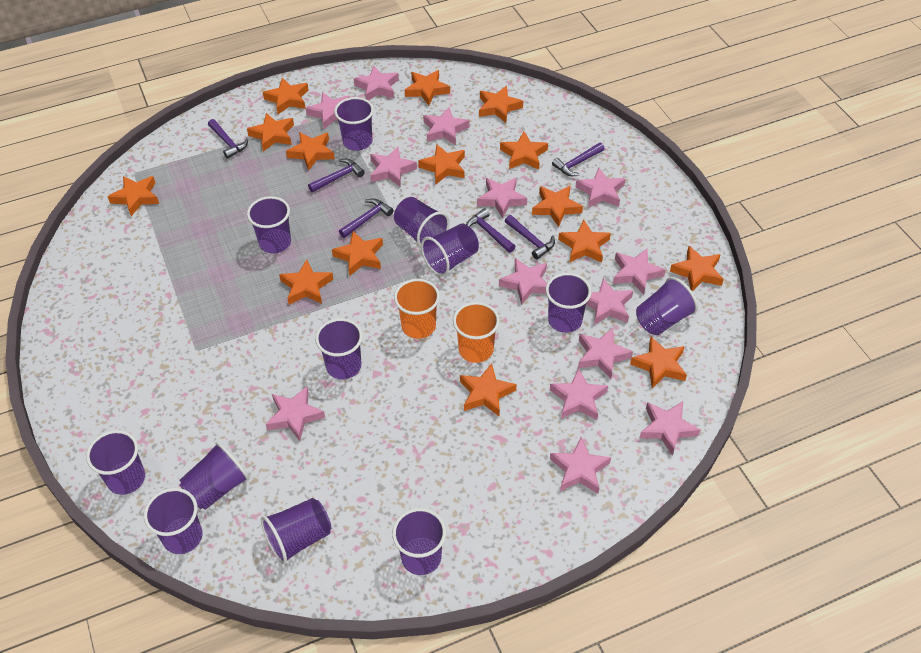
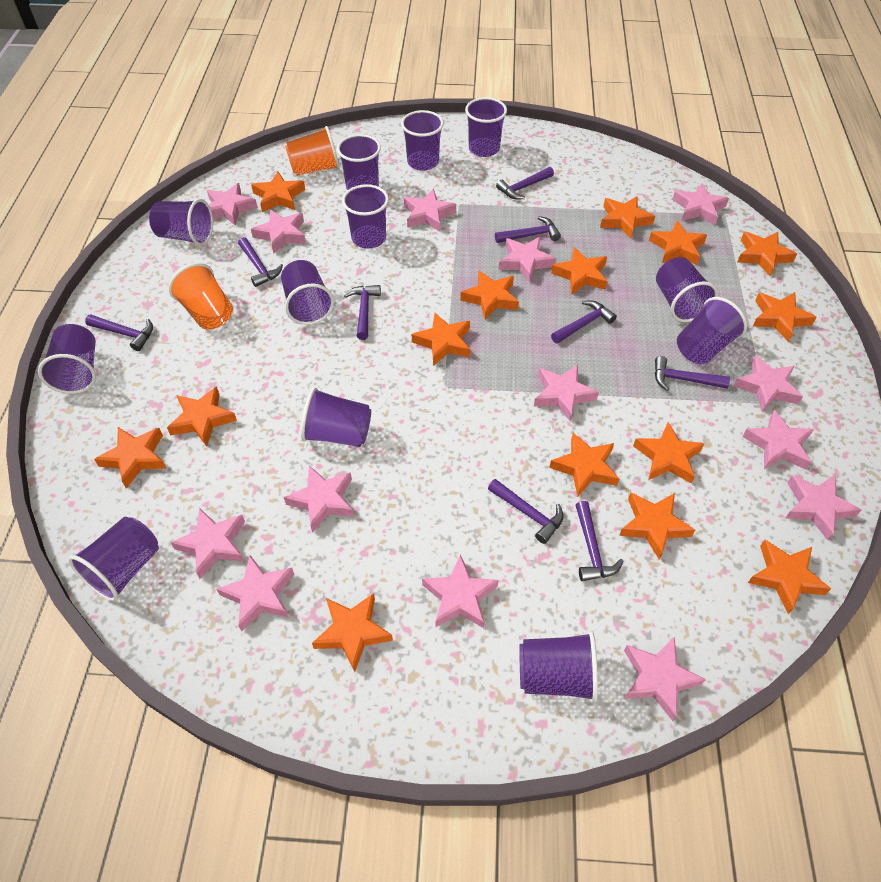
purple hammer: [208,119,248,159] [308,159,365,193] [339,198,393,238] [466,208,516,253] [505,215,555,259] [552,143,605,176] = 6 -> [85,314,153,351] [238,237,283,287] [344,285,381,340] [488,479,564,544] [495,216,561,243] [496,167,554,200] [551,300,617,344] [575,501,624,581] [655,356,730,391] = 9

